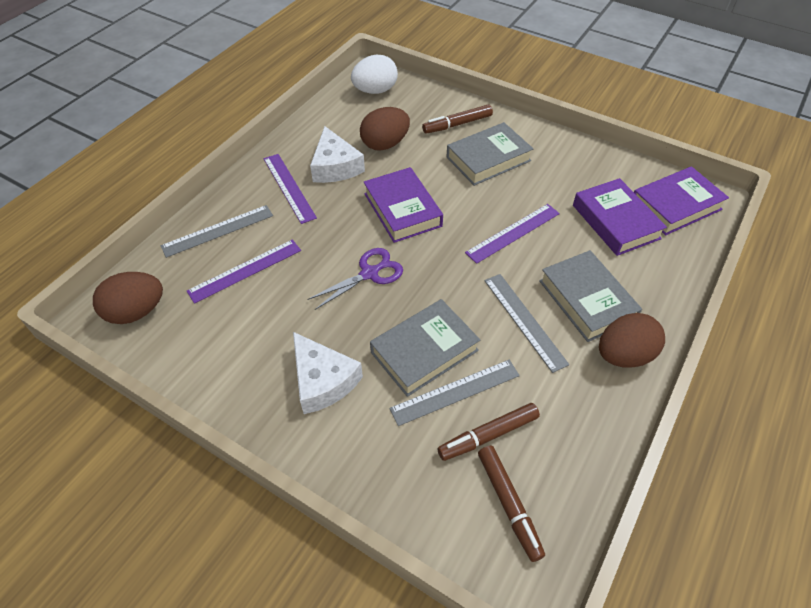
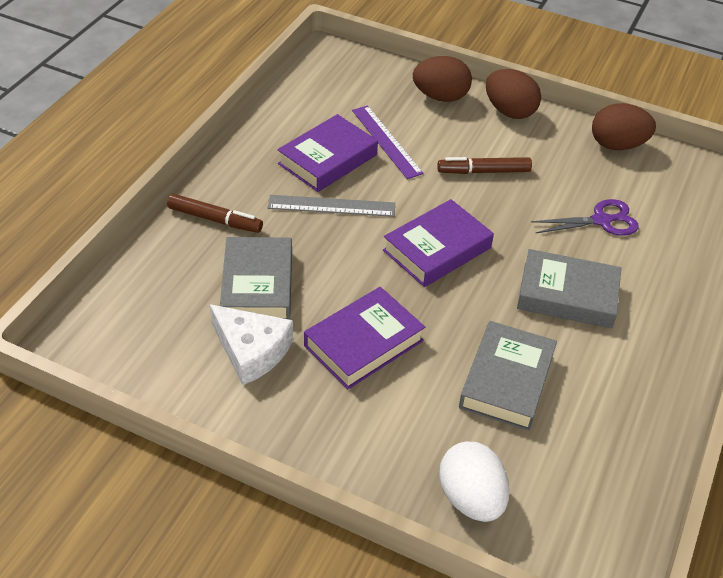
brown marker: [422,105,493,134] [437,403,540,461] [478,446,545,562] = 3 -> [167,194,263,233] [437,157,532,174] = 2
grey ruler: [160,205,273,258] [389,360,520,426] [484,274,569,373] = 3 -> [268,195,395,217] = 1
purple ruler: [187,239,301,304] [264,154,317,224] [465,204,560,264] = 3 -> [352,105,424,179] = 1
white cheese: [293,332,363,414] [310,126,365,183] = 2 -> [209,304,293,385] = 1

